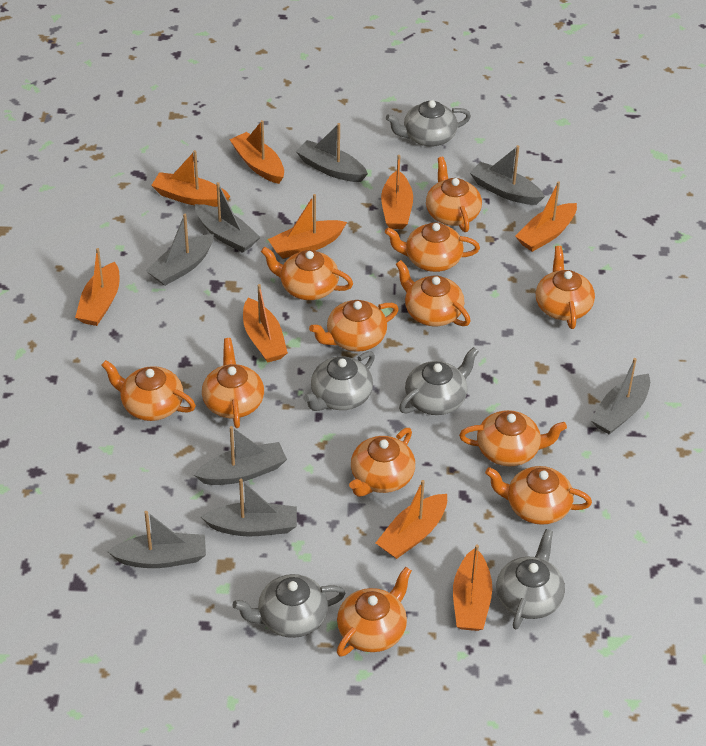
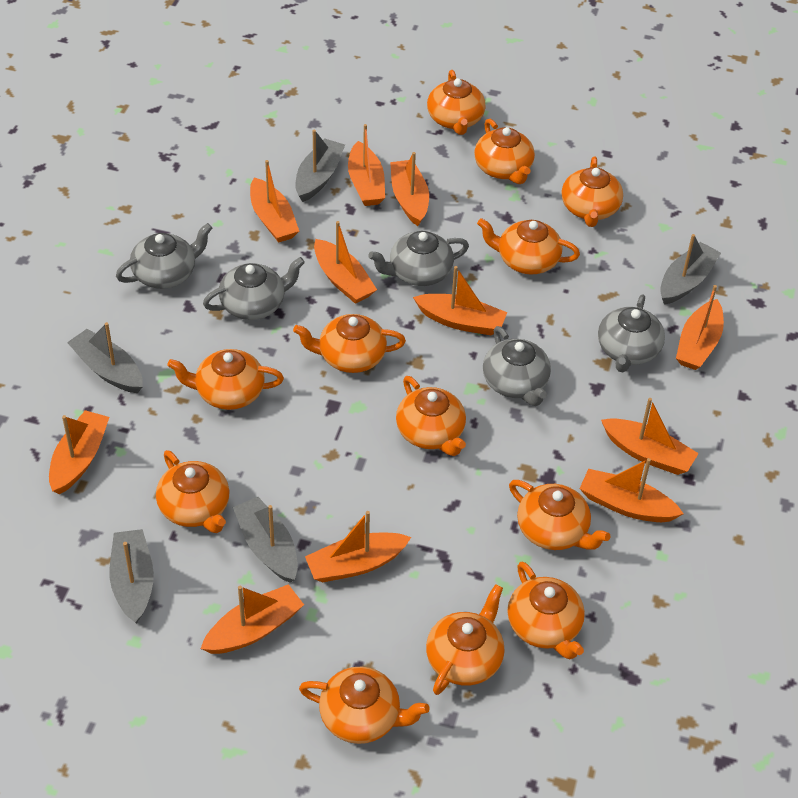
grey boat: [108,511,206,568] [146,214,214,286] [194,426,287,485] [195,182,260,253] [201,479,297,536] [296,123,368,182] [470,145,545,205] [590,358,650,435] = 8 -> [67,322,143,393] [110,529,154,624] [233,497,298,583] [295,129,345,202] [660,234,721,305] = 5
orange boat: [75,248,119,326] [151,150,231,207] [230,120,284,184] [243,284,288,363] [268,194,347,259] [376,480,447,559] [381,155,413,229] [453,544,492,631] [515,181,577,252] = 9 -> [49,410,110,494] [201,584,304,654] [250,160,299,243] [305,511,411,582] [314,221,377,304] [348,124,385,206] [390,152,429,226] [413,266,507,335] [579,458,684,522] [601,398,699,475] [676,285,724,370] = 11

